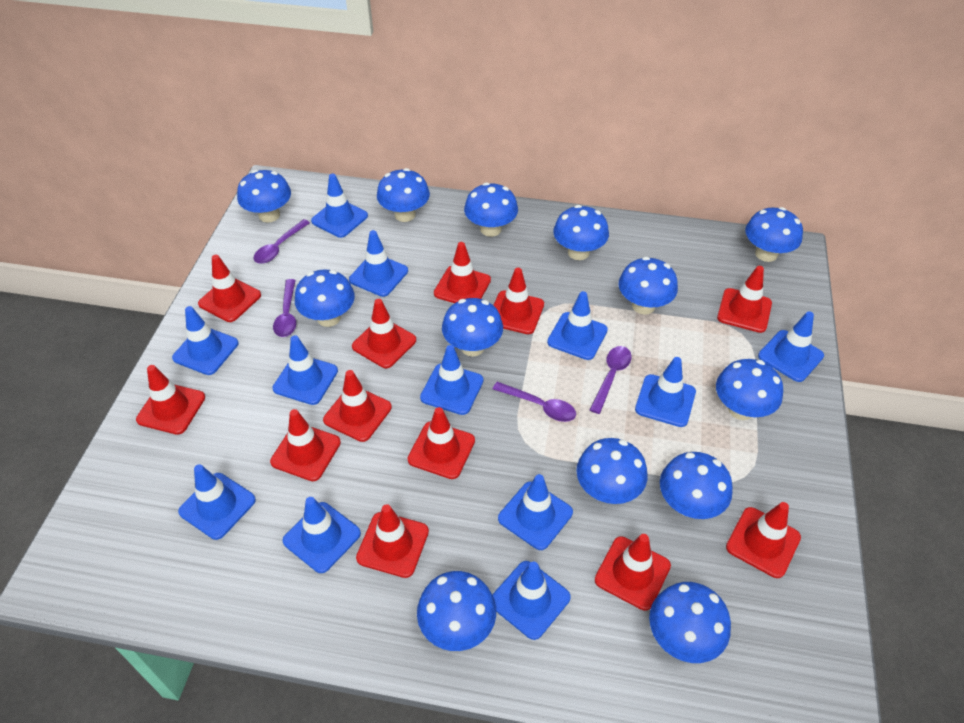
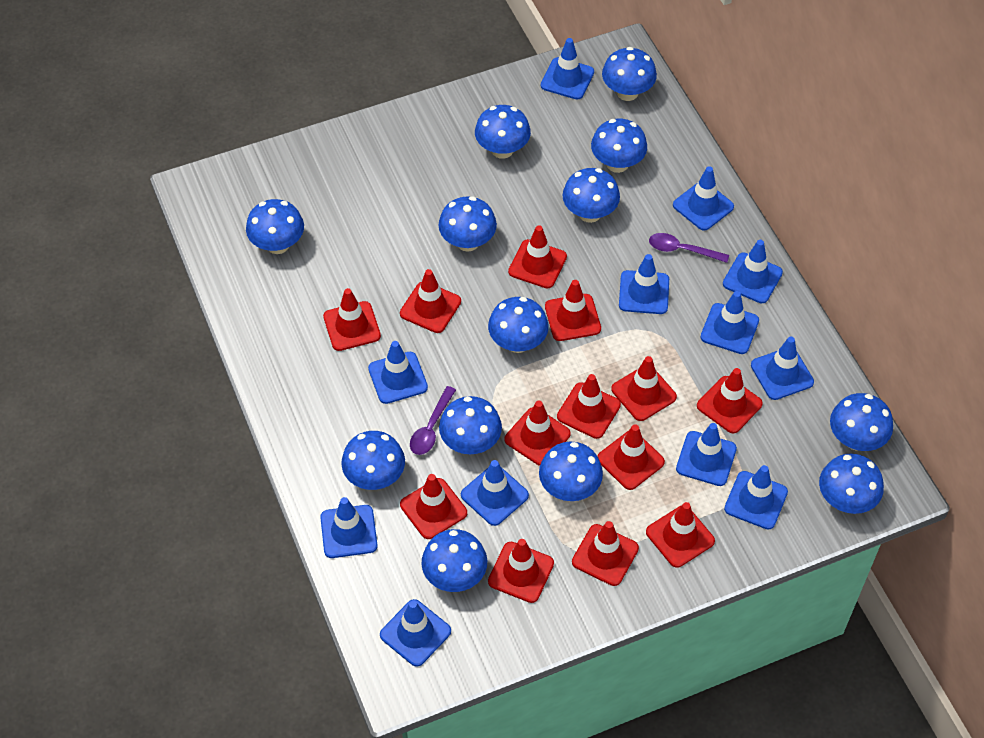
purple spoon: [253,219,310,264] [273,279,296,337] [493,382,576,422] [590,346,632,414] = 4 -> [410,386,456,455] [649,233,729,263] = 2
red traffic cone: [136,365,205,435] [198,255,261,322] [270,409,341,481] [323,370,392,442] [352,299,416,368] [356,504,429,578] [407,407,475,479] [434,242,491,303] [493,268,544,334] [595,534,671,611] [717,266,772,333] [726,502,801,578] = 12 -> [323,288,381,351] [400,269,461,333] [400,474,467,539] [488,539,554,603] [504,400,571,466] [508,225,567,288] [545,280,601,341] [557,374,621,439] [572,521,639,586] [598,424,665,490] [611,356,677,421] [646,502,715,568] [697,368,763,433] = 13

